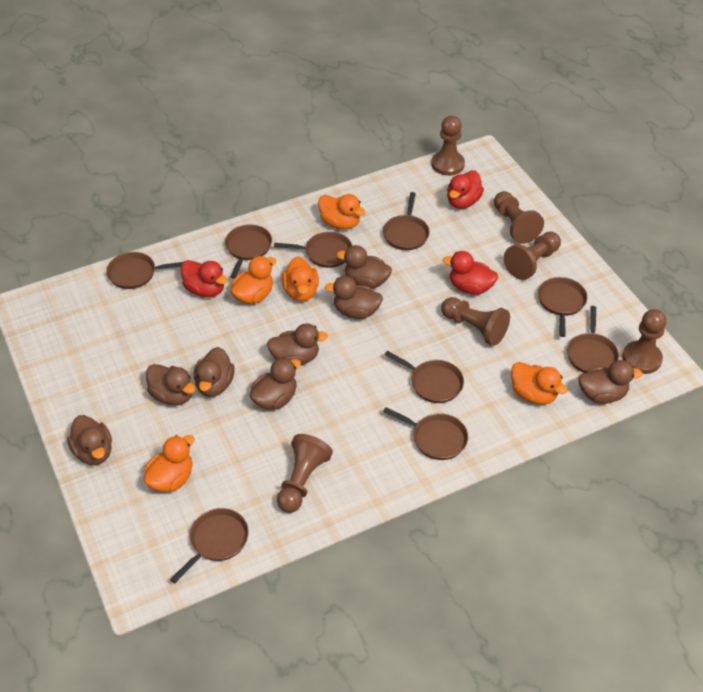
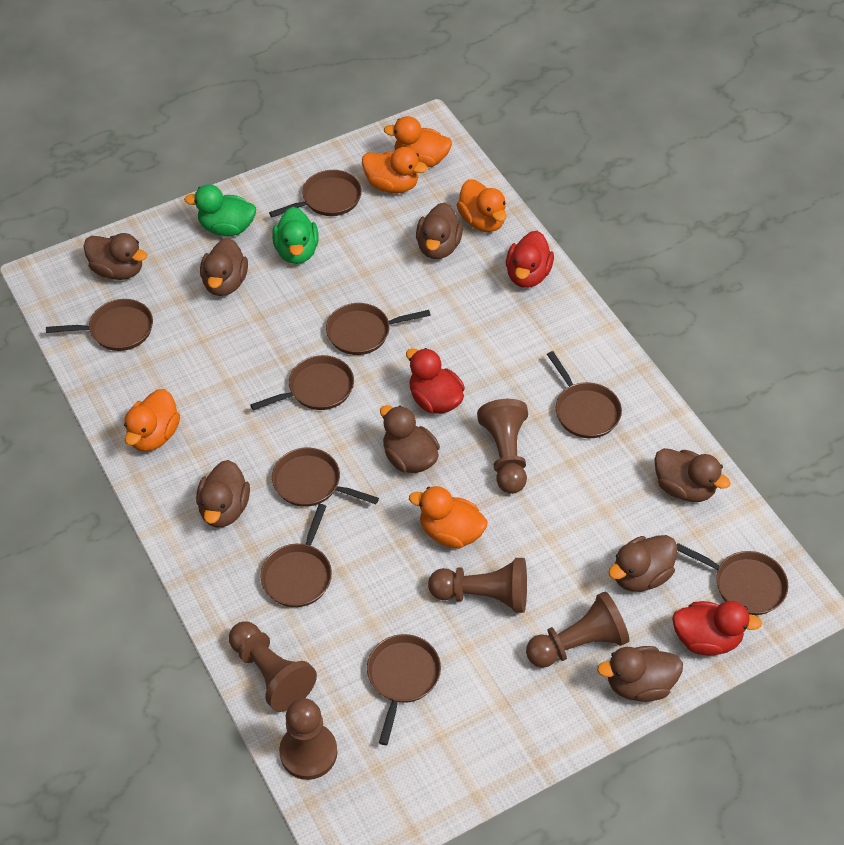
brown pawn: [277,434,333,513] [432,116,465,176] [441,297,510,346] [494,191,544,244] [504,232,561,280] [622,309,666,374] = 6 -> [229,622,317,712] [279,698,337,780] [428,558,527,613] [477,399,528,494] [526,591,629,668] = 5
green duck: none = 0 -> [184,185,256,236] [272,207,319,264] = 2

